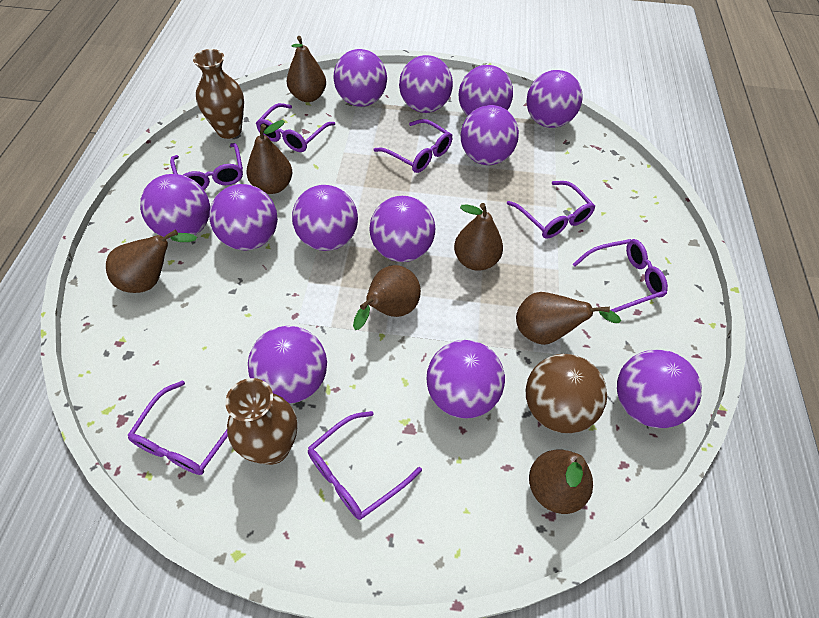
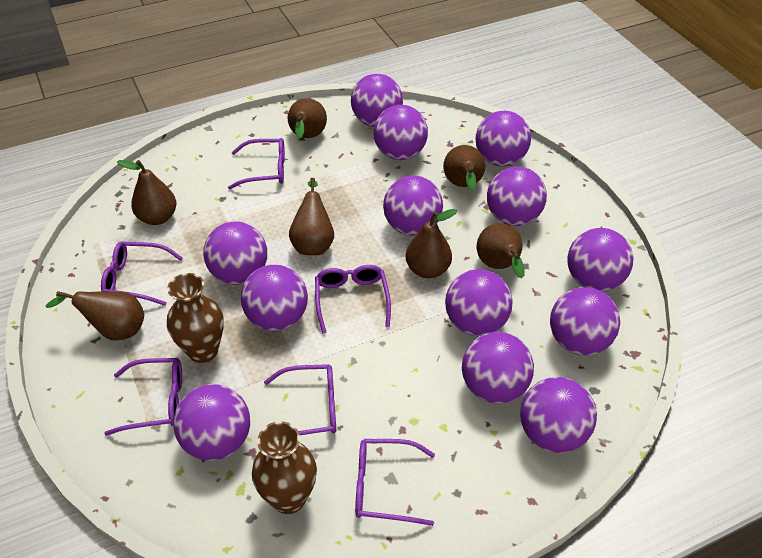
brown ball: [526,354,607,433] = 1 -> none = 0
purple ball: [140,174,210,239] [209,184,278,250] [248,326,327,404] [292,185,358,251] [333,49,387,107] [369,196,435,262] [399,55,453,113] [427,340,505,419] [459,65,513,116] [461,105,519,165] [526,70,583,128] [617,350,702,428] = 12 -> [173,384,250,461] [203,221,267,285] [241,265,308,331] [351,74,403,127] [373,105,428,160] [383,176,443,236] [445,269,513,336] [462,332,534,404] [476,111,531,167] [487,167,547,226] [520,377,597,453] [550,287,620,356] [567,228,634,292] = 13
purple glasses: [127,380,228,475] [170,143,243,189] [256,103,335,152] [308,411,422,520] [374,119,452,173] [507,181,595,239] [573,239,668,312] = 7 -> [101,242,183,306] [104,358,182,436] [228,138,285,189] [264,364,336,435] [315,265,391,334] [355,439,435,526] = 6

